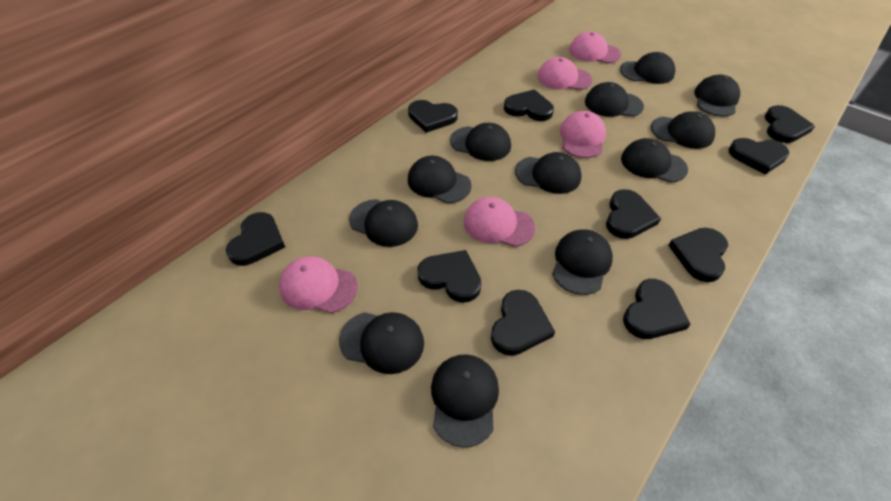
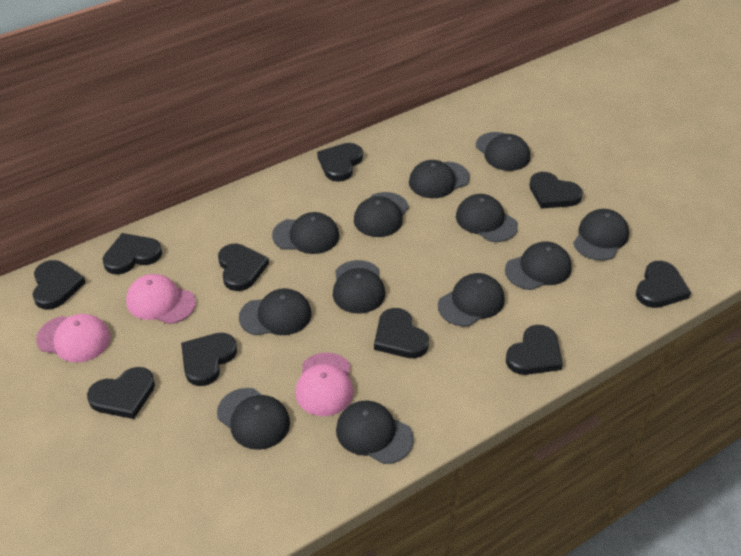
pink cap: [279,256,358,313] [464,197,535,247] [537,57,593,90] [560,111,606,158] [569,32,621,63] = 5 -> [36,314,111,363] [126,274,196,324] [295,352,353,416] = 3

